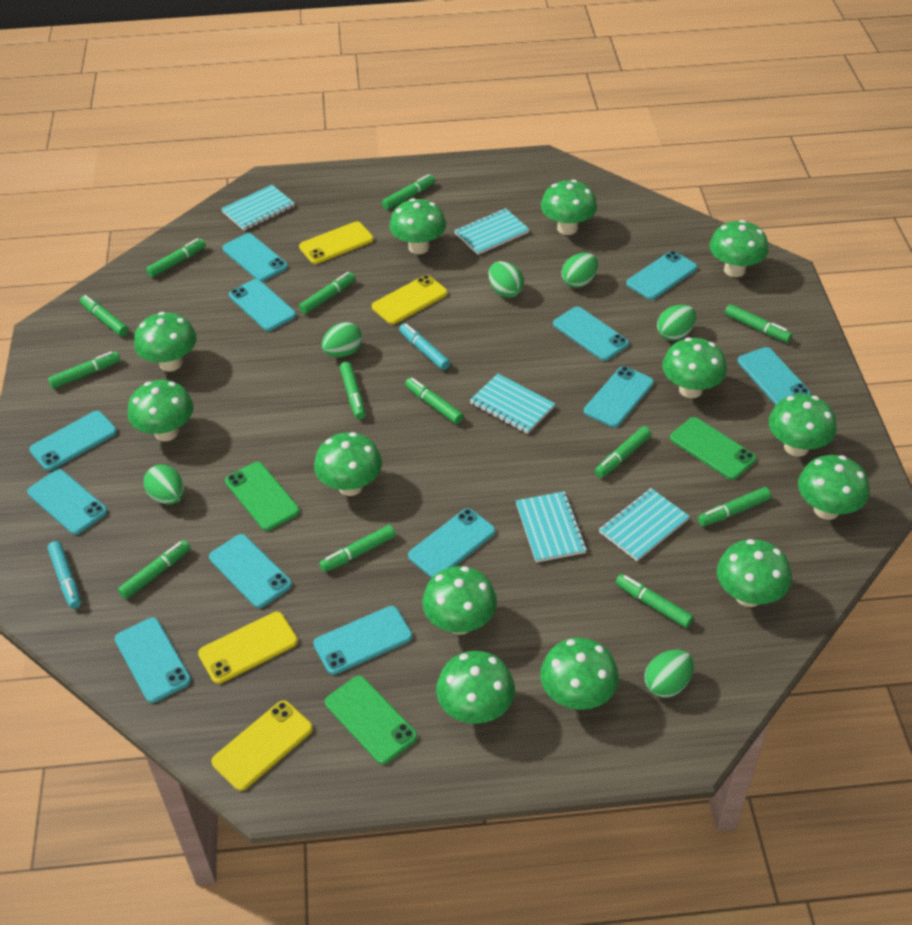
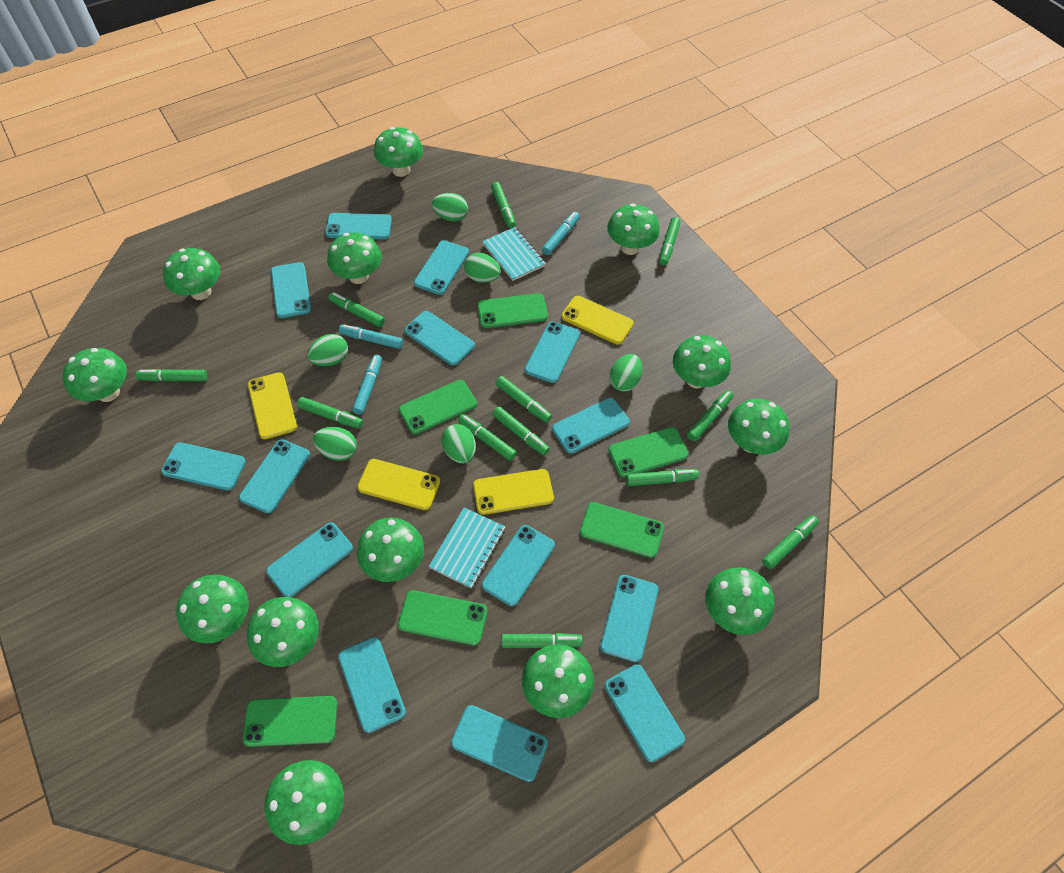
green marker: [48,351,120,389] [80,295,128,336] [118,540,190,599] [146,238,206,277] [299,272,355,314] [319,525,396,572] [340,362,366,419] [382,174,435,210] [405,378,464,424] [595,426,651,478] [615,574,694,628] [698,487,771,526] [725,304,792,342] = 13 -> [136,369,207,382] [297,397,363,428] [328,292,385,327] [458,414,517,461] [491,182,516,228] [492,407,550,455] [495,376,552,423] [502,633,582,648] [626,469,699,486] [659,217,681,265] [687,390,733,441] [762,515,819,569] = 12
green phone: [225,462,300,531] [325,676,418,765] [670,417,756,480] = 3 -> [243,696,337,747] [398,590,487,646] [399,380,477,434] [478,293,548,328] [580,502,664,558] [608,427,689,477] = 6
turquoise marker: [47,541,81,609] [399,323,450,370] = 2 -> [339,325,403,349] [352,355,382,415] [542,212,580,255] = 3
turquoise notebook: [221,185,295,231] [454,208,530,255] [470,374,555,434] [516,491,587,563] [599,488,690,561] = 5 -> [429,507,505,588] [482,227,546,281] = 2
turquoise phone: [27,469,108,535] [29,411,117,471] [115,618,191,703] [209,534,292,608] [222,233,288,281] [229,279,296,331] [313,606,413,675] [408,508,496,578] [553,307,629,361] [584,366,654,428] [626,251,697,300] [738,347,811,405] = 12 -> [161,442,246,491] [239,439,310,513] [266,523,353,597] [271,262,311,318] [325,213,392,239] [338,637,406,733] [404,311,475,366] [414,240,469,295] [451,705,548,782] [482,525,555,606] [525,321,580,383] [552,398,630,454] [600,575,658,662] [605,664,685,762] = 14

